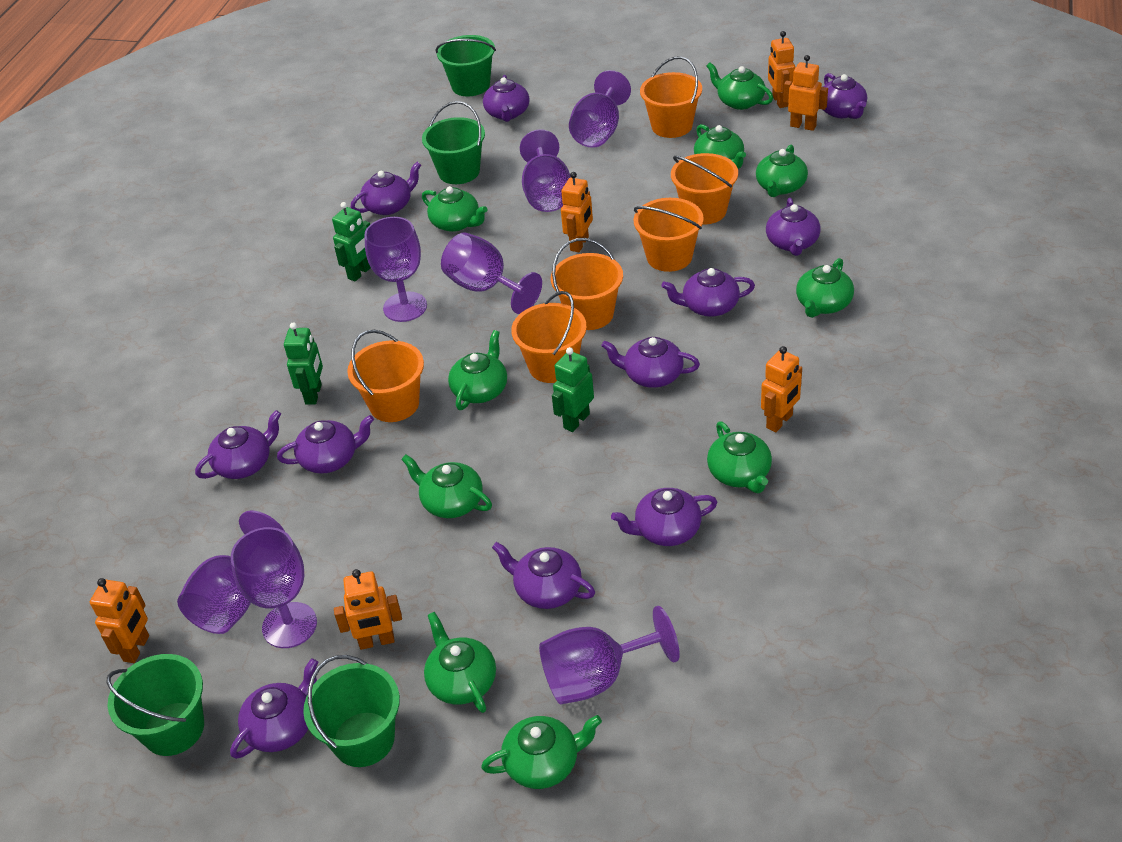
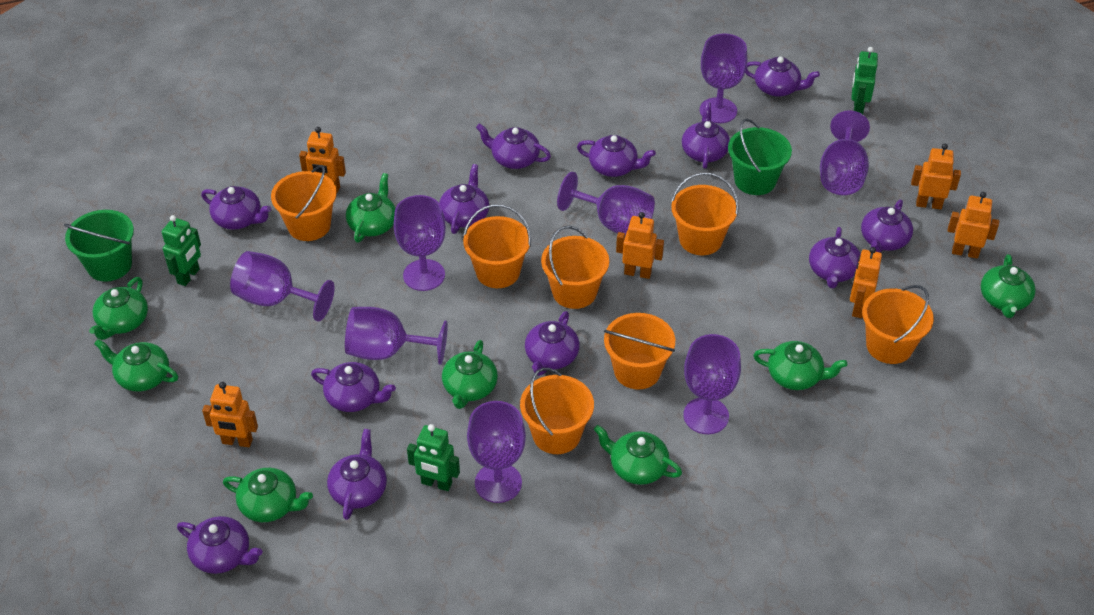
green bucket: [106,654,204,756] [303,655,400,767] [422,101,485,184] [436,35,496,96] = 4 -> [64,210,134,282] [728,119,792,195] = 2
green teapot: [401,455,492,518] [422,186,488,232] [424,612,496,713] [448,330,507,410] [481,715,602,789] [694,124,746,169] [706,62,773,110] [707,421,772,493] [756,145,808,197] [796,258,854,318] = 10 -> [89,277,148,340] [94,339,178,391] [223,468,313,522] [346,173,395,243] [442,340,498,409] [594,425,682,485] [753,341,847,390] [981,254,1036,318] = 8
orange bucket: [347,330,424,422] [511,291,587,383] [551,238,623,330] [634,198,704,272] [640,56,702,138] [671,153,738,224] = 6 -> [271,165,337,241] [463,204,531,288] [520,368,594,454] [541,226,609,309] [604,313,675,389] [671,172,739,255] [862,285,934,364] = 7
purple goblet: [177,510,284,634] [231,527,317,648] [364,217,427,322] [441,232,542,314] [520,129,571,212] [539,606,680,704] [569,70,631,148] = 7 -> [230,251,335,322] [345,307,448,365] [394,195,446,291] [467,401,526,503] [557,172,655,236] [683,334,741,434] [700,33,747,123] [820,111,870,195] = 8
purple teapot: [195,410,281,479] [230,658,318,759] [277,415,374,473] [350,162,421,215] [483,75,530,122] [492,542,595,609] [601,337,700,388] [611,488,717,546] [661,268,755,317] [766,198,821,256] [822,73,867,119] = 11 -> [177,516,262,574] [201,186,271,230] [311,362,396,412] [327,429,387,520] [439,164,489,234] [476,124,551,169] [525,311,580,376] [577,135,656,177] [682,102,730,169] [745,56,820,96] [809,227,861,288] [861,200,913,252] = 12

